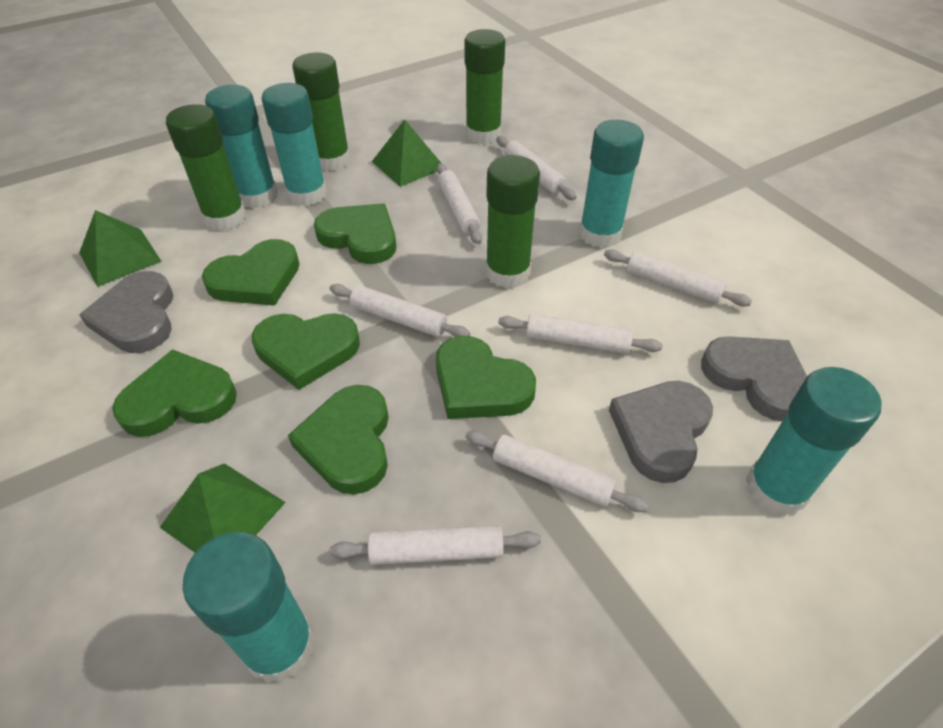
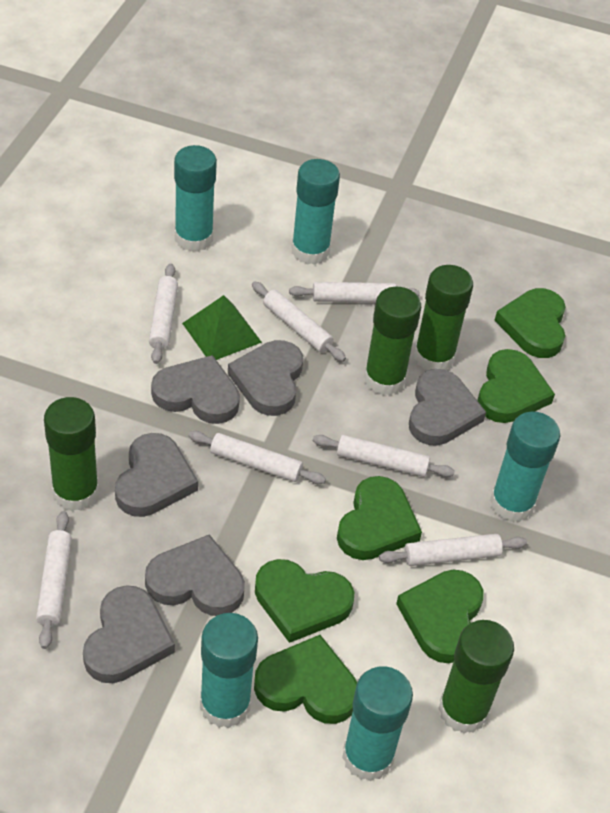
green pyramid: [79,210,162,287] [160,463,286,553] [372,119,442,187] = 3 -> [182,295,262,360] = 1
grey heart: [79,271,174,353] [609,381,713,483] [701,336,807,421] = 3 -> [83,585,175,683] [115,433,198,517] [145,534,245,616] [151,355,240,424] [228,340,303,416] [409,369,486,446] = 6

